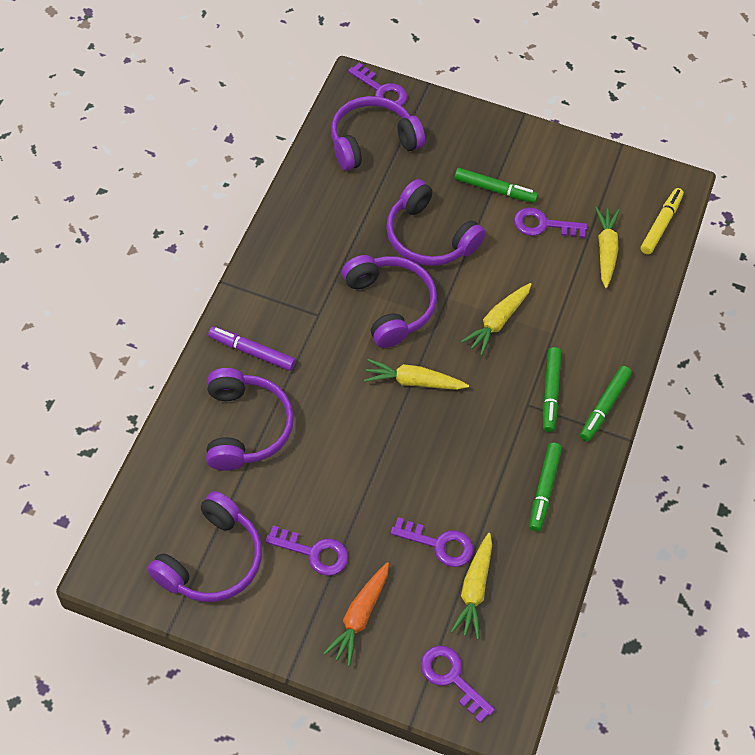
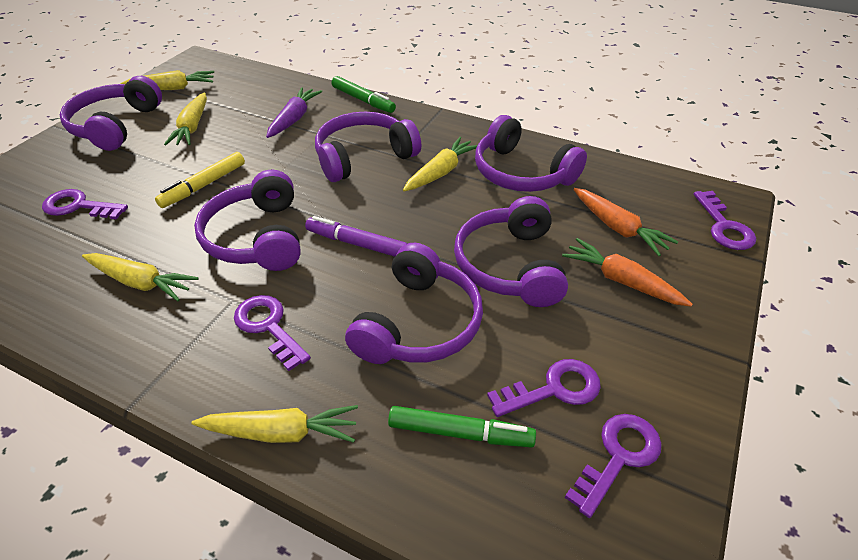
green marker: [454,168,538,203] [529,443,562,532] [543,347,561,432] [580,366,632,441] = 4 -> [332,76,396,113] [388,406,536,448] = 2
orange carrot: [323,562,389,666] = 1 -> [562,238,692,307] [573,188,678,256] = 2
purple carrot: none = 0 -> [266,87,323,138] = 1
purple headphones: [147,491,262,602] [206,368,294,471] [331,96,425,171] [342,255,437,348] [386,179,486,266] = 5 -> [60,76,162,151] [194,170,301,271] [315,112,421,182] [345,243,483,364] [454,196,568,307] [475,115,587,192] = 6
yellow carrot: [364,359,469,390] [451,533,492,639] [461,283,532,356] [595,207,620,288] = 4 -> [82,253,199,301] [121,70,214,90] [164,93,207,145] [192,405,358,443] [403,137,478,191] = 5

